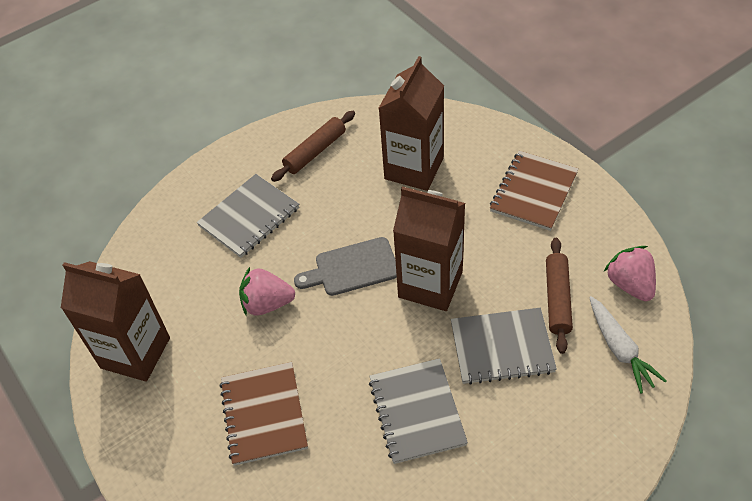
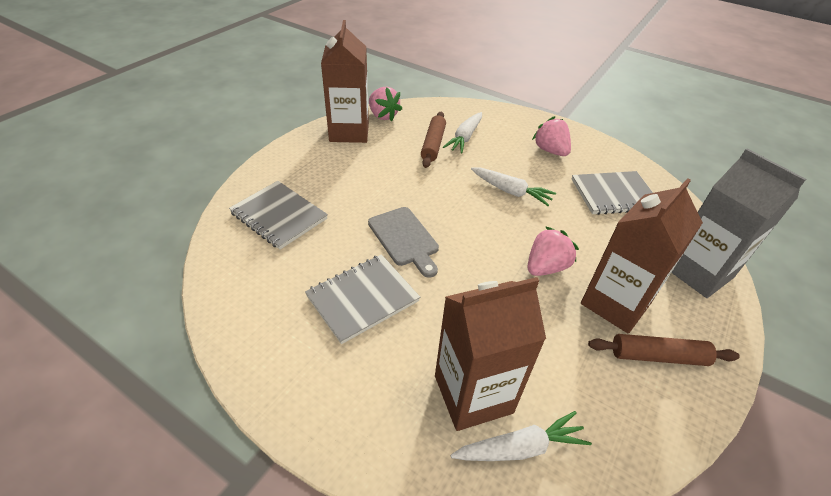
brown notebook: [220,362,308,466] [490,151,579,231] = 2 -> none = 0
grey carton: none = 0 -> [671,149,806,298] = 1
pink strawberry: [239,267,295,316] [604,246,656,301] = 2 -> [369,86,402,122] [527,226,579,276] [532,116,571,156] = 3
white carrot: [589,296,666,394] = 1 -> [443,112,482,153] [451,411,592,461] [471,167,556,206] = 3

